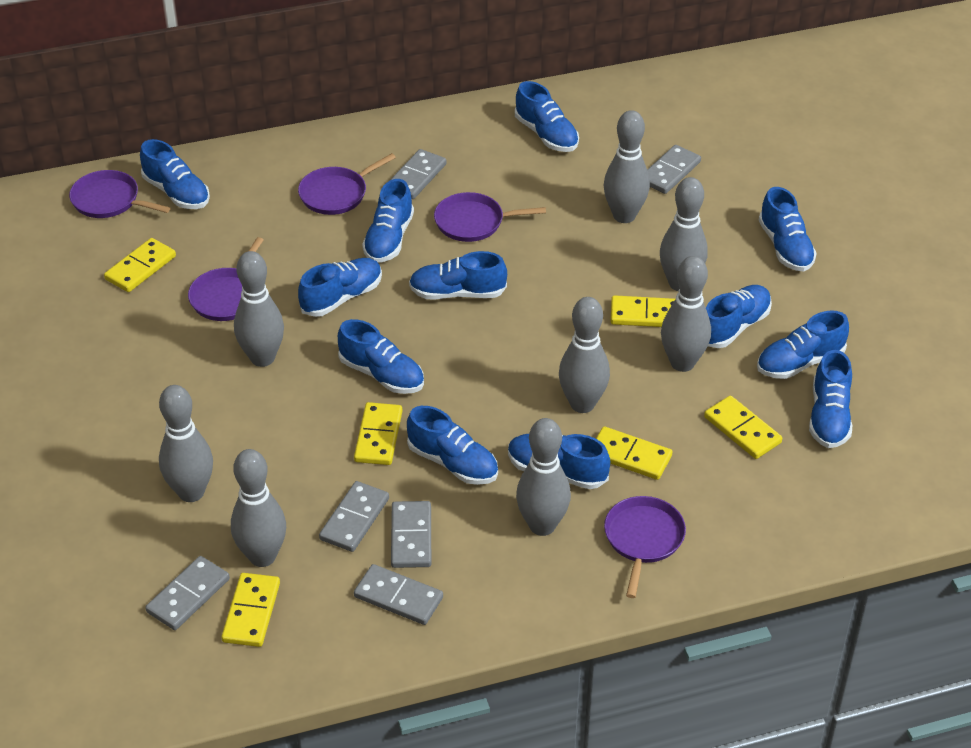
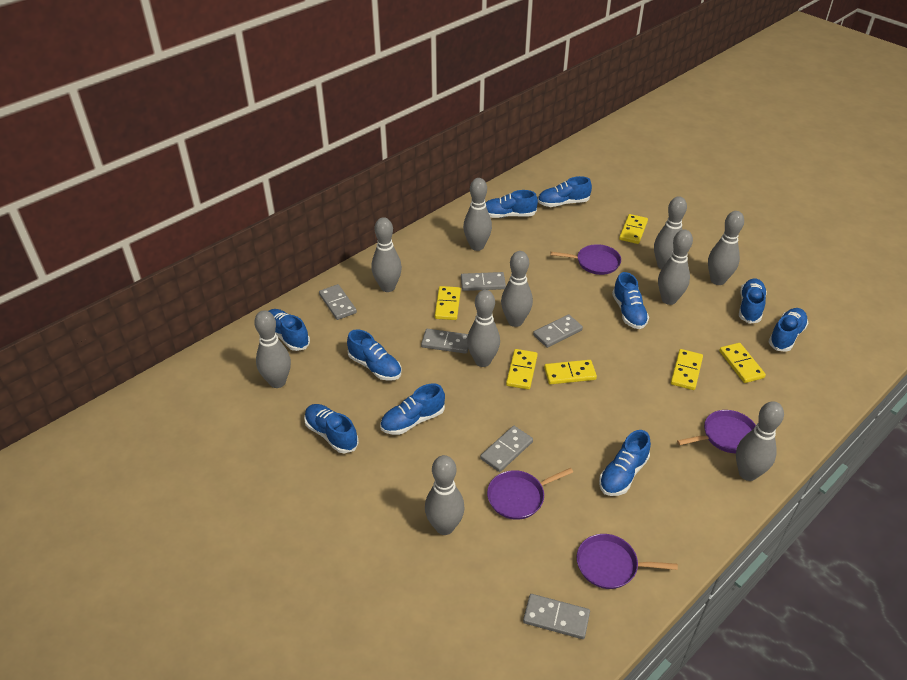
blue shoe: [140,139,210,209] [298,258,382,317] [338,319,424,394] [362,179,414,263] [407,406,498,485] [409,251,507,300] [508,434,610,489] [515,81,579,152] [706,285,772,348] [757,311,849,379] [759,187,817,272] [809,350,852,448] = 12 -> [269,309,310,351] [304,404,359,453] [347,329,402,381] [380,383,445,435] [486,190,538,218] [538,176,592,207] [599,430,651,496] [612,272,649,329] [739,278,767,324] [768,308,808,352] = 10
grey bowling pin: [159,385,213,502] [231,449,286,567] [234,251,284,367] [516,418,571,536] [559,297,610,413] [604,110,650,223] [660,177,708,291] [661,256,711,372] = 8 -> [254,310,291,388] [371,217,402,292] [425,455,465,535] [463,178,492,251] [467,290,500,367] [501,251,533,327] [654,196,687,269] [658,230,693,305] [708,211,744,285] [736,401,784,481] = 10
purple pan: [69,170,170,218] [188,237,263,321] [298,153,396,215] [434,192,546,242] [604,496,686,598] = 5 -> [487,468,573,520] [550,244,621,275] [577,534,678,589] [677,410,756,453] = 4

